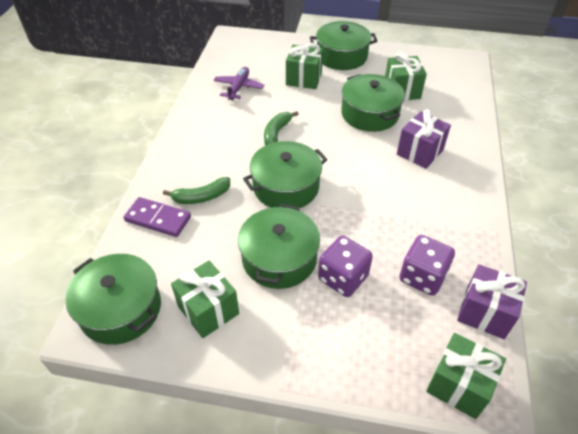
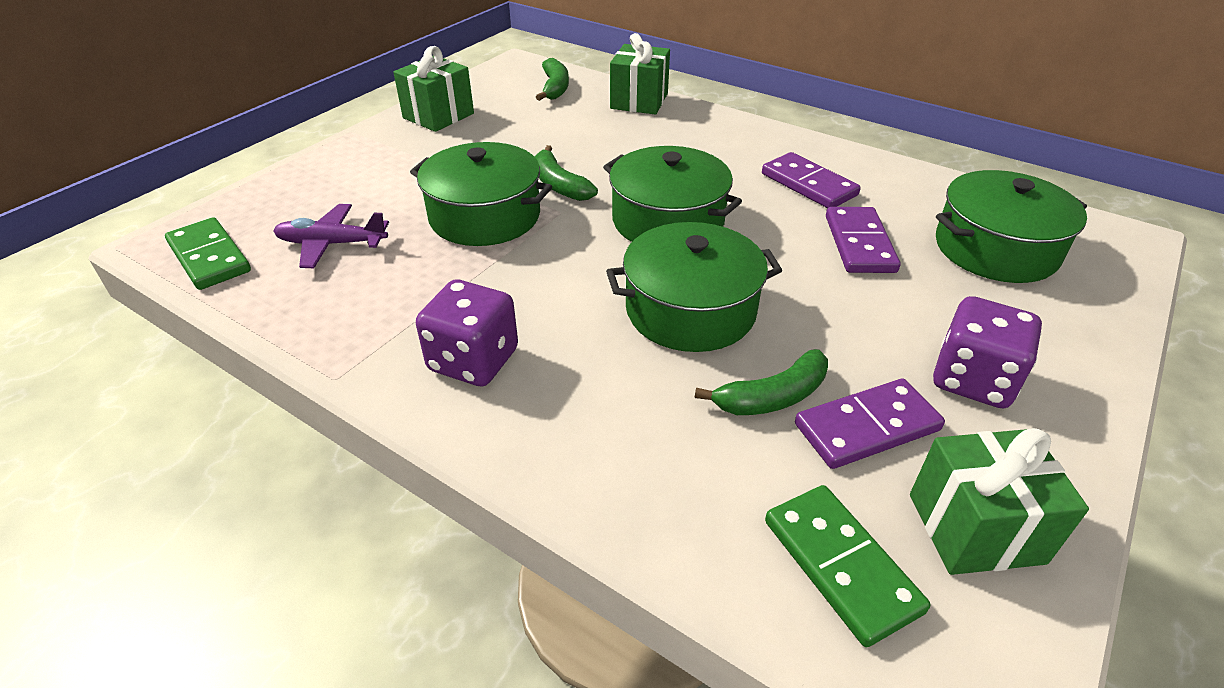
green banana: [163,177,230,204] [264,111,299,145] = 2 -> [535,145,598,201] [536,58,569,101] [695,349,828,415] = 3
green domino: none = 0 -> [165,217,251,290] [765,485,930,647] = 2
green gift: [171,260,239,338] [286,43,323,89] [385,52,427,100] [426,333,506,419] = 4 -> [393,46,474,132] [610,33,670,115] [910,428,1089,575] = 3
green pot: [65,254,161,345] [238,204,320,289] [243,141,328,208] [310,21,377,70] [341,74,405,132] = 5 -> [410,142,552,246] [603,146,742,242] [606,222,782,352] [936,170,1087,283] = 4
purple domino: [123,197,191,237] = 1 -> [762,152,861,208] [795,378,945,469] [826,207,900,273] = 3
purple gift: [397,109,451,169] [457,264,527,339] = 2 -> none = 0

